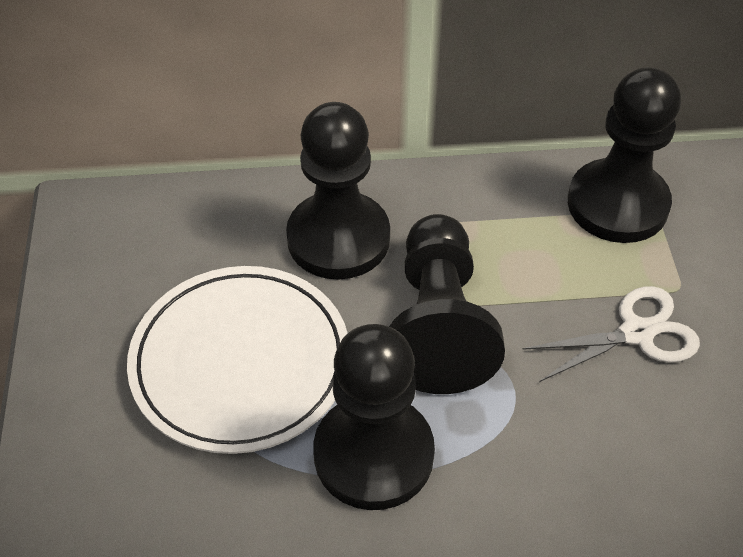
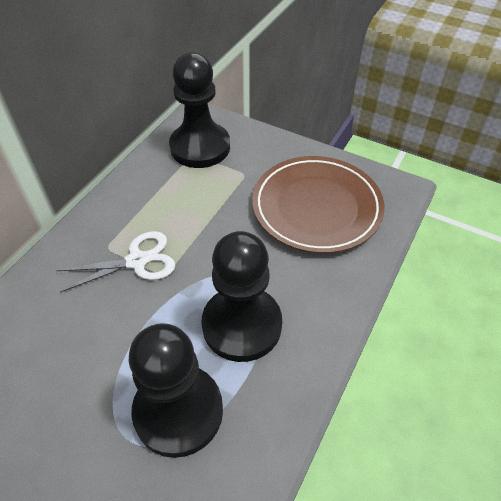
black pawn: [286,102,390,280] [313,324,435,510] [389,214,505,394] [568,67,681,243] = 4 -> [129,323,223,458] [169,52,230,168] [202,231,282,362] = 3
brown plate: none = 0 -> [252,156,385,253] = 1
white plate: [127,266,347,454] = 1 -> none = 0

